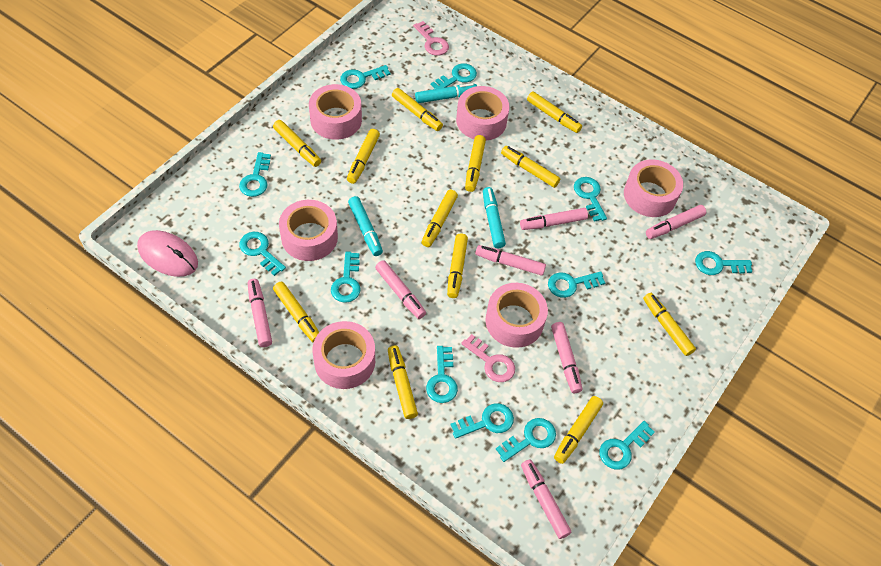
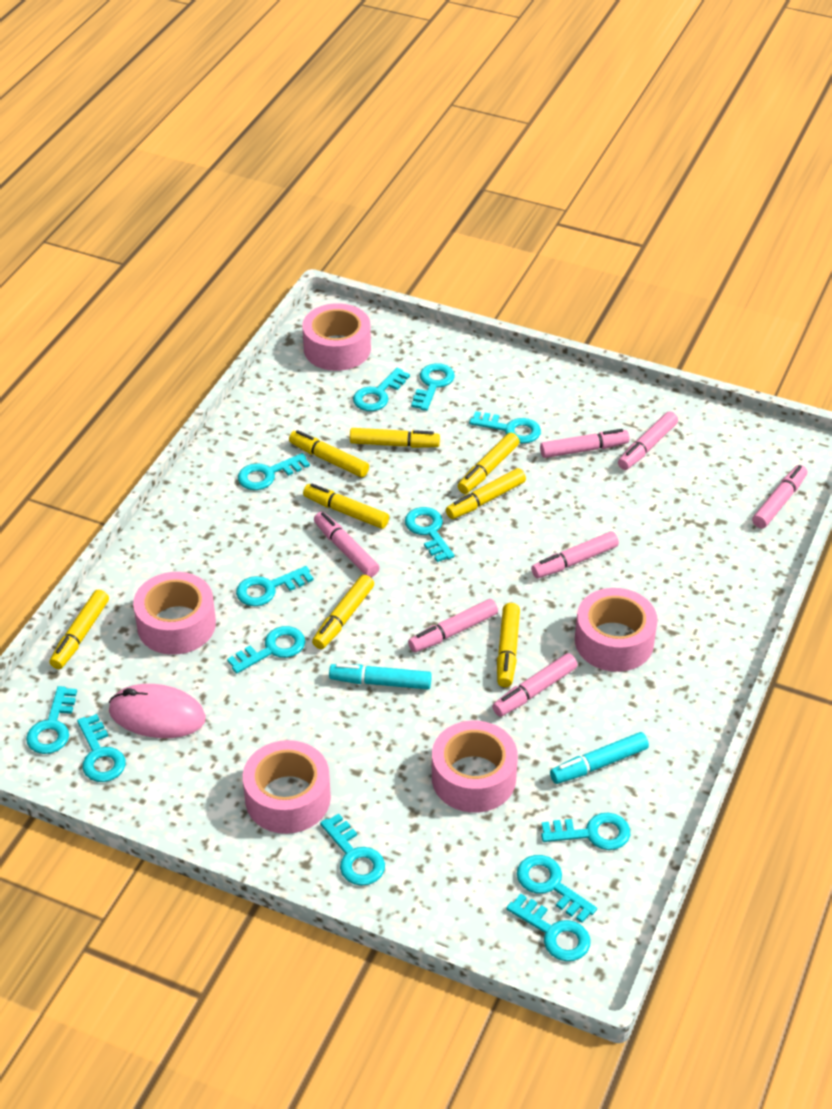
pink key: [413,21,449,56] [461,334,515,382] = 2 -> none = 0
pink tape: [279,200,338,261] [309,84,362,140] [312,321,375,389] [456,86,510,141] [485,283,548,348] [624,159,683,217] = 6 -> [133,572,216,655] [243,740,331,834] [302,303,371,371] [432,721,518,813] [575,588,657,672] = 5
turquoise key: [239,152,271,197] [239,232,286,276] [331,252,361,303] [340,65,390,89] [426,346,458,403] [431,63,477,89] [450,403,514,439] [496,418,556,462] [548,271,605,298] [574,177,607,222] [599,421,655,470] [695,251,752,275] = 12 -> [26,686,77,754] [77,714,126,782] [227,626,305,674] [236,566,313,606] [238,453,310,490] [320,813,385,886] [353,368,410,411] [405,507,455,562] [411,363,455,411] [469,411,541,444] [506,893,591,961] [517,855,597,923] [541,813,630,850] = 13
turquoise marker: [348,196,383,256] [415,83,477,103] [483,187,506,248] = 3 -> [329,663,432,690] [550,732,649,784] = 2
yellow marker: [273,120,321,167] [273,281,319,343] [347,129,380,184] [388,346,418,419] [392,88,443,131] [421,190,458,247] [447,233,468,298] [465,135,486,192] [501,146,561,188] [527,92,582,133] [554,396,603,464] [643,293,696,356] = 12 -> [49,590,109,669] [289,430,369,477] [303,483,389,529] [312,575,374,649] [350,428,440,448] [446,468,526,519] [458,433,520,494] [497,603,520,687] = 8

